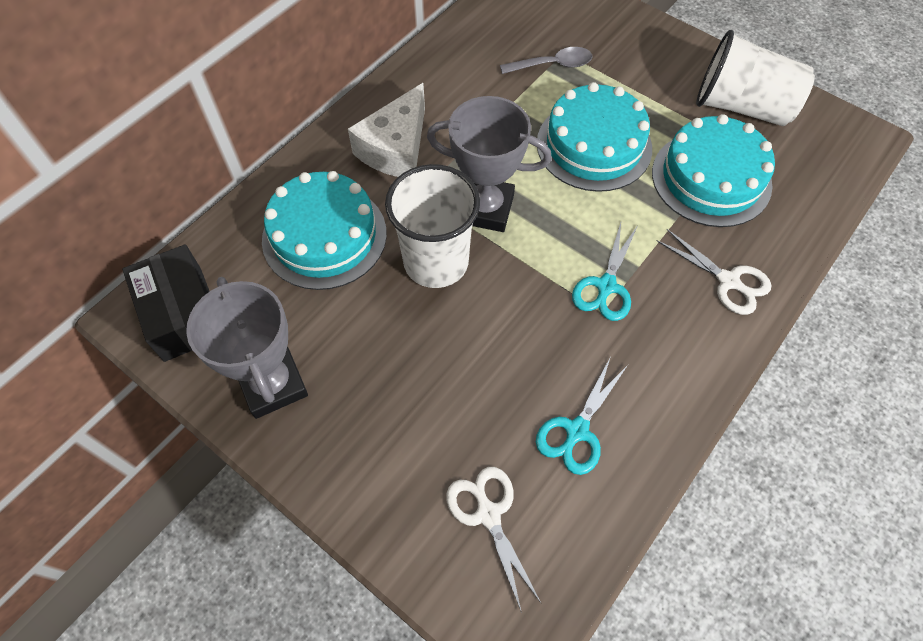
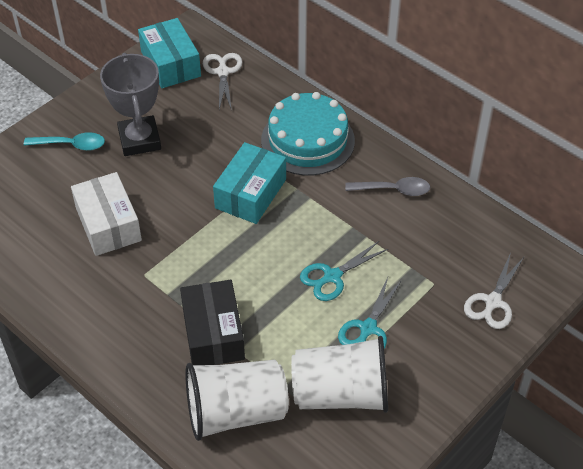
grey trophy: [186,277,308,419] [427,96,552,232] = 2 -> [100,53,161,156] = 1
turquoise box: none = 0 -> [138,18,201,88] [213,142,286,224] = 2
turquoise cake: [262,171,387,290] [537,82,652,192] [652,114,775,227] = 3 -> [261,92,355,176] = 1
turquoise spoon: none = 0 -> [24,132,105,151] = 1
white box: none = 0 -> [71,172,142,256] = 1
white cheese: [348,83,425,177] = 1 -> none = 0

